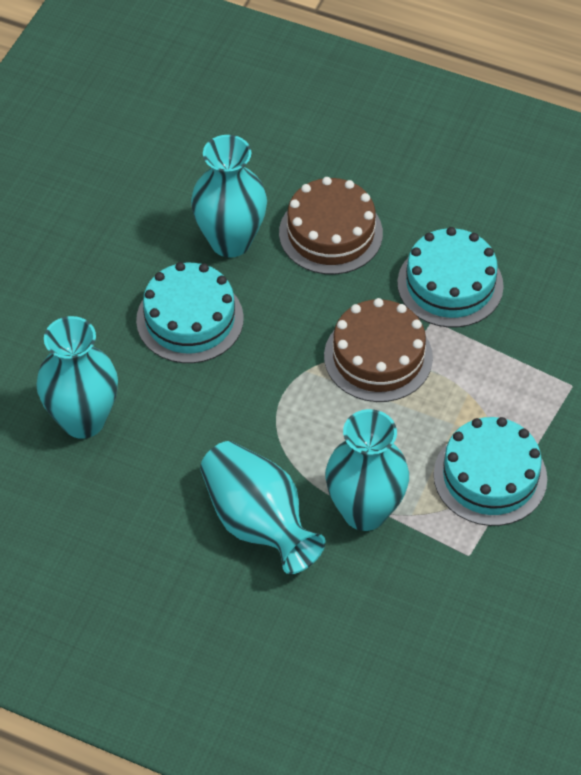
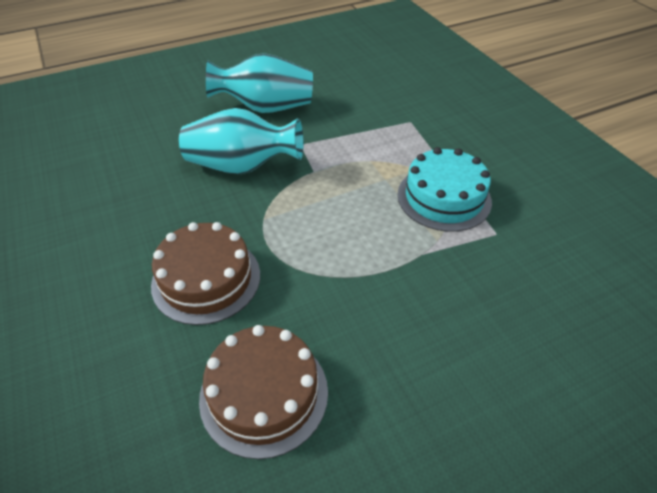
turquoise cake: [136,262,244,363] [397,227,504,327] [434,417,547,526] = 3 -> [398,147,492,232] = 1
turquoise vase: [36,316,118,439] [191,135,267,258] [200,441,326,574] [325,409,409,531] = 4 -> [179,108,304,174] [206,53,313,113] = 2

